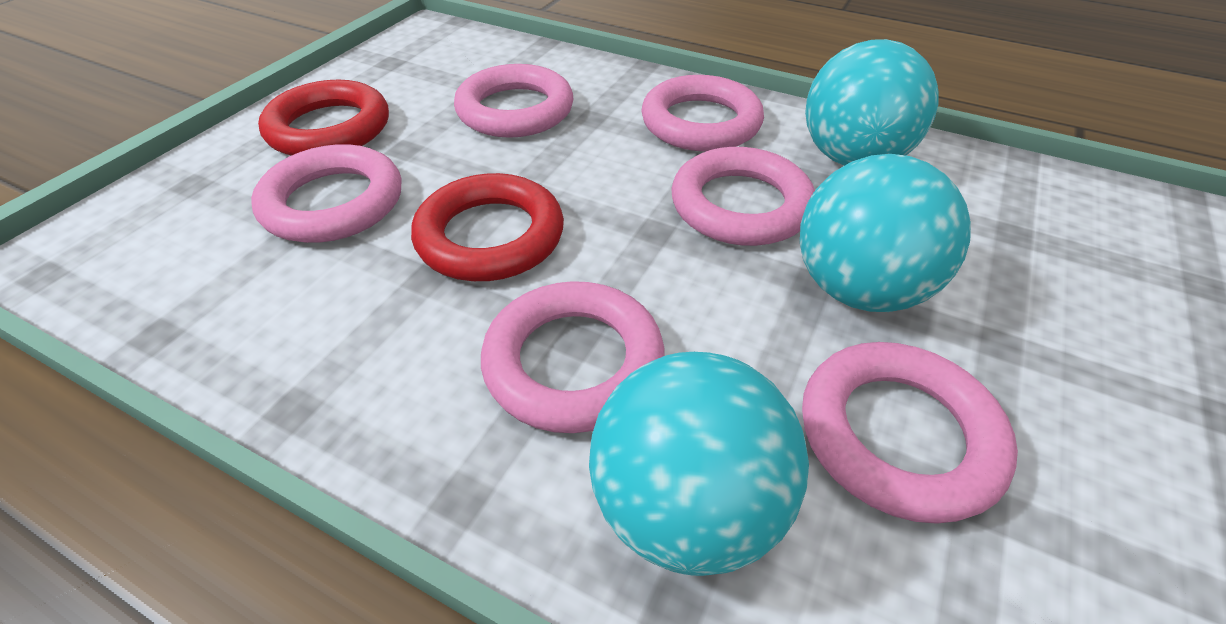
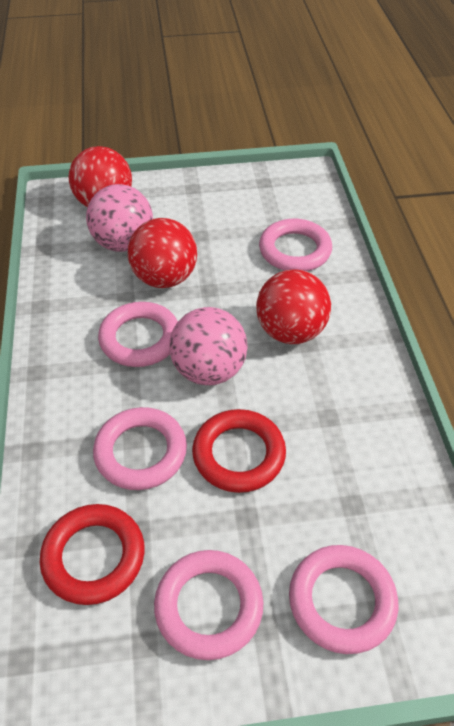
pink ball: none = 0 -> [86,184,153,252] [169,307,248,385] = 2
pink ring: [251,144,402,243] [454,64,573,138] [481,281,665,433] [641,75,764,152] [671,147,815,246] [802,342,1018,524] = 6 -> [93,407,187,490] [98,302,178,367] [154,550,263,660] [259,218,332,271] [289,545,398,654] = 5
red ball: none = 0 -> [69,146,132,207] [128,218,197,288] [256,269,331,344] = 3
turquoise ball: [589,352,809,576] [800,154,971,312] [805,39,938,166] = 3 -> none = 0

